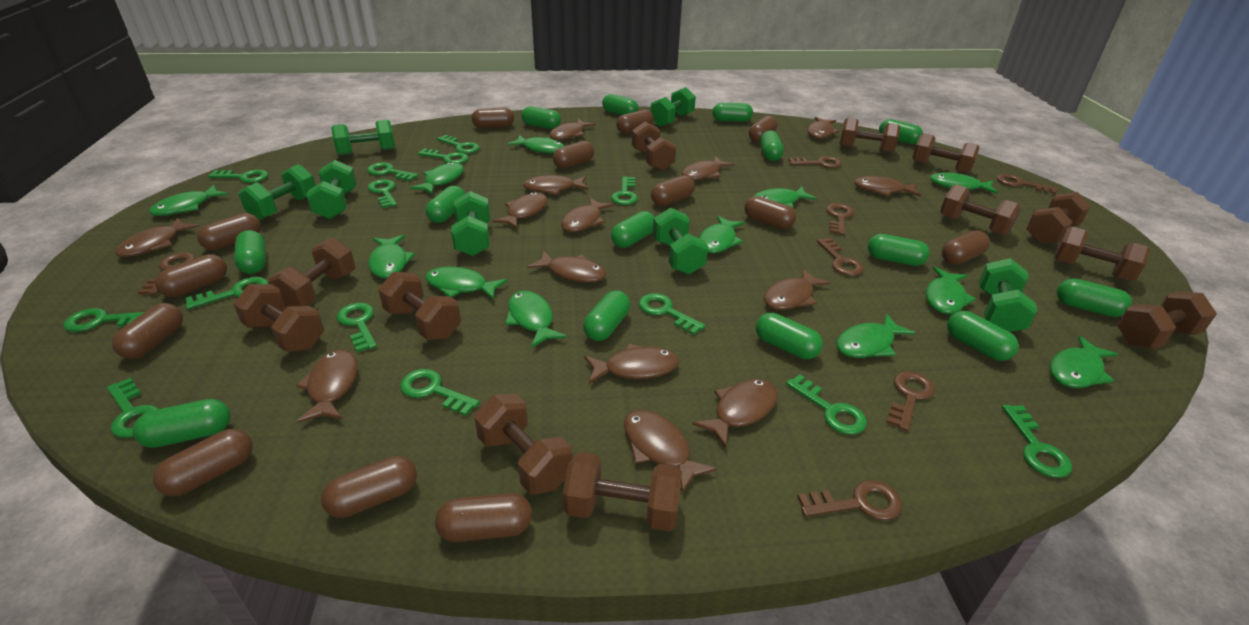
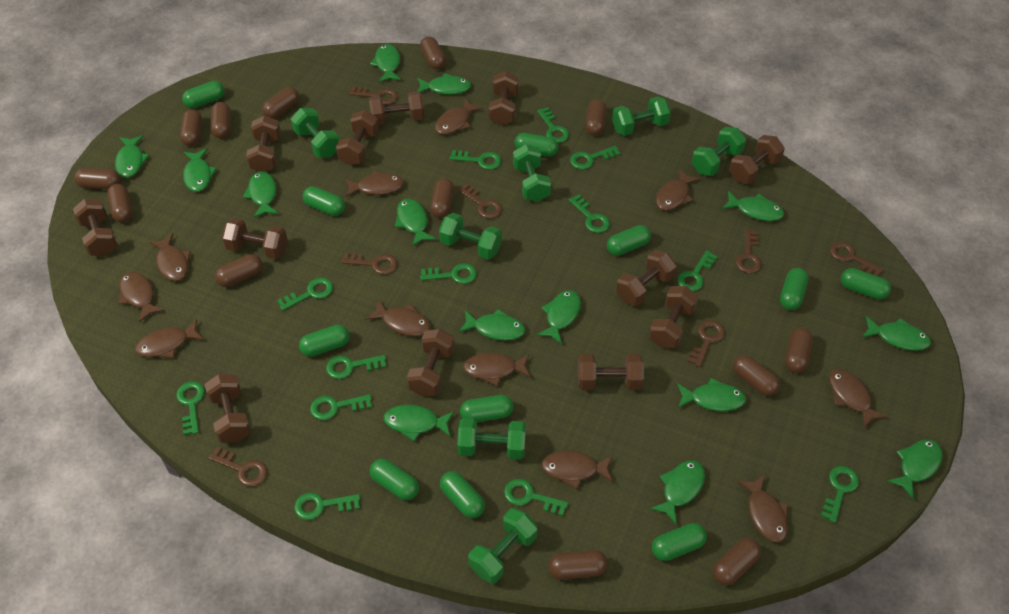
brown fish: [115,218,199,257] [296,349,358,423] [492,192,547,229] [523,175,588,195] [527,251,606,283] [549,119,596,140] [561,198,614,232] [584,344,679,384] [624,410,717,493] [682,156,734,180] [692,379,778,448] [764,268,831,310] [807,117,840,139] [854,176,921,197] = 14 -> [119,272,165,323] [135,319,204,358] [149,233,191,281] [345,171,404,197] [365,300,430,336] [435,98,483,135] [463,353,531,386] [541,451,613,489] [656,169,700,211] [737,475,788,543] [829,369,888,428] = 11
green capsule: [133,399,231,448] [234,230,266,274] [425,186,465,223] [521,106,561,129] [583,290,630,341] [602,94,638,115] [611,211,655,248] [712,103,753,122] [756,313,823,359] [760,131,784,161] [868,234,930,266] [879,119,923,144] [947,311,1019,361] [1057,278,1132,317] = 14 -> [182,81,225,108] [299,325,350,357] [302,186,345,216] [370,459,419,500] [440,471,485,518] [460,395,513,422] [514,133,558,157] [607,225,651,256] [652,523,707,561] [780,268,809,310] [841,268,891,299] = 11
green fish: [149,185,229,216] [368,235,415,278] [410,162,464,195] [425,267,508,299] [505,291,567,348] [508,135,564,153] [699,216,745,253] [753,186,817,208] [836,314,915,358] [926,267,976,314] [930,172,998,194] [1050,336,1118,388] = 12 -> [115,135,150,178] [183,148,217,192] [243,171,278,218] [370,44,401,82] [384,405,454,441] [395,198,436,246] [417,73,471,95] [458,309,525,341] [536,290,581,344] [650,460,705,525] [677,378,746,411] [722,191,784,221] [862,316,931,351] [887,440,943,499] = 14
green key: [63,308,144,332] [107,378,159,438] [185,277,268,309] [208,170,268,183] [337,303,377,352] [367,162,418,181] [368,179,397,208] [400,369,480,416] [418,148,468,164] [437,135,480,154] [611,176,638,205] [639,293,706,335] [786,374,867,435] [1002,405,1072,478] = 14 -> [176,381,205,435] [277,278,333,311] [294,492,360,520] [310,394,372,420] [326,355,386,379] [420,263,477,284] [450,150,501,170] [504,479,568,516] [537,107,569,143] [569,194,610,233] [570,146,620,169] [678,250,718,291] [821,466,859,523] = 13

